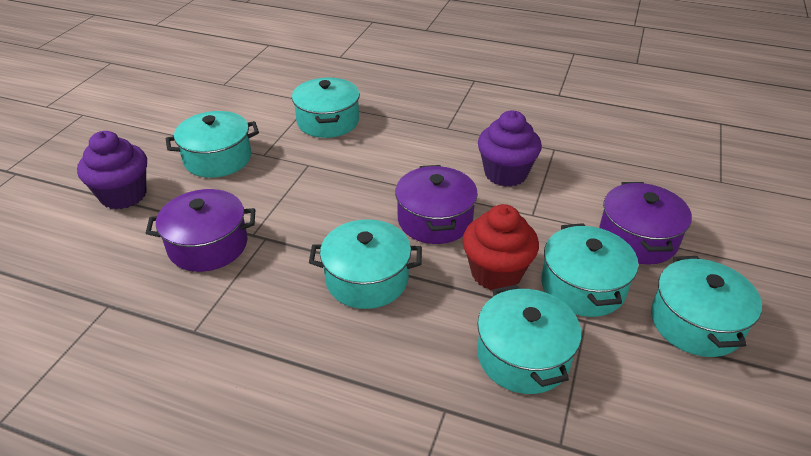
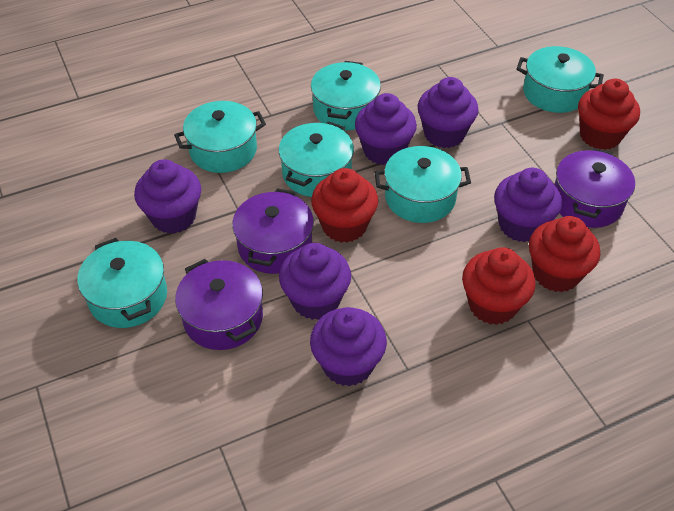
purple cupcake: [77,131,147,210] [478,111,542,187] = 2 -> [134,159,201,234] [279,243,351,320] [310,307,387,386] [355,93,417,165] [418,77,478,148] [494,168,562,242] = 6
red cupcake: [462,204,539,291] = 1 -> [311,168,378,243] [462,247,535,325] [529,216,600,292] [578,79,640,150] = 4

